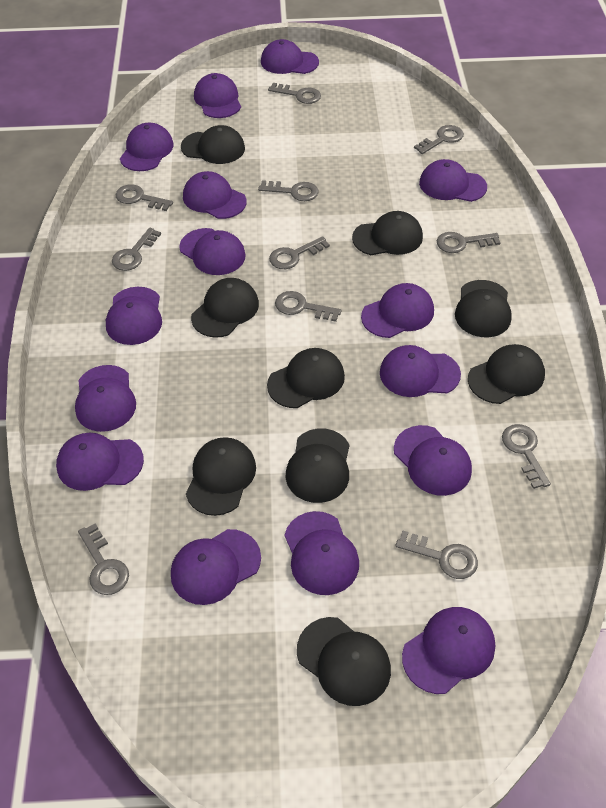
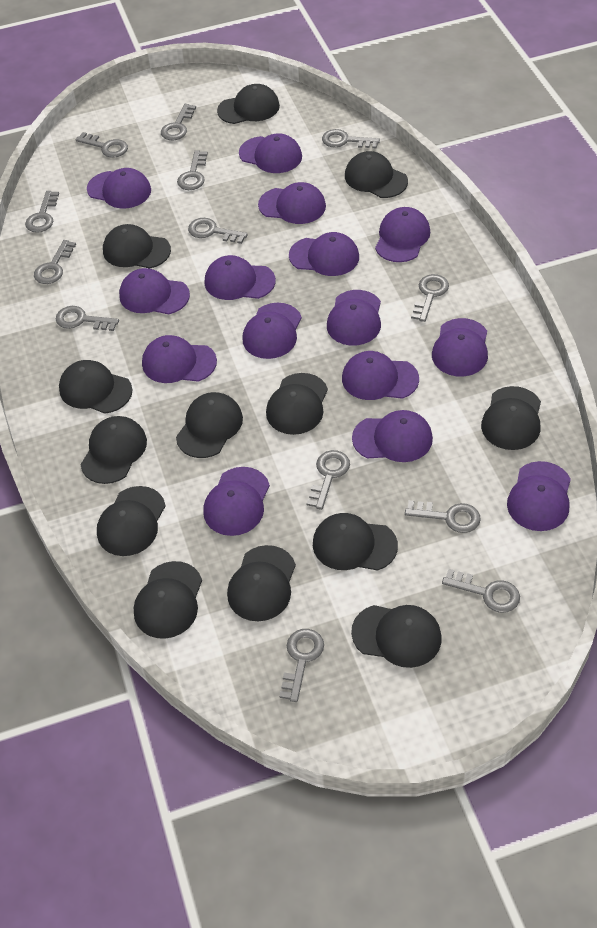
black cap: [181,125,245,164] [186,437,256,516] [191,278,259,338] [267,348,345,408] [286,428,350,503] [297,617,391,706] [352,211,423,255] [455,280,512,337] [468,344,545,404] = 9 -> [59,360,132,414] [81,416,147,484] [97,486,166,556] [103,224,171,269] [134,561,202,639] [176,392,243,458] [217,84,280,124] [227,545,296,621] [266,373,328,435] [313,513,398,571] [345,151,408,198] [351,605,442,668] [481,386,541,450] = 13
grey key: [78,523,129,595] [112,228,161,271] [115,184,173,211] [258,180,319,201] [268,83,321,104] [269,236,330,269] [275,291,342,322] [395,530,478,579] [414,125,464,154] [437,232,501,253] [502,424,551,489] = 11 -> [25,191,59,233] [34,240,76,284] [56,306,119,331] [75,132,128,158] [161,104,196,140] [177,150,208,190] [188,218,248,244] [279,629,324,702] [307,450,350,510] [322,129,380,149] [405,500,481,533] [411,274,449,322] [442,569,520,613] = 13

